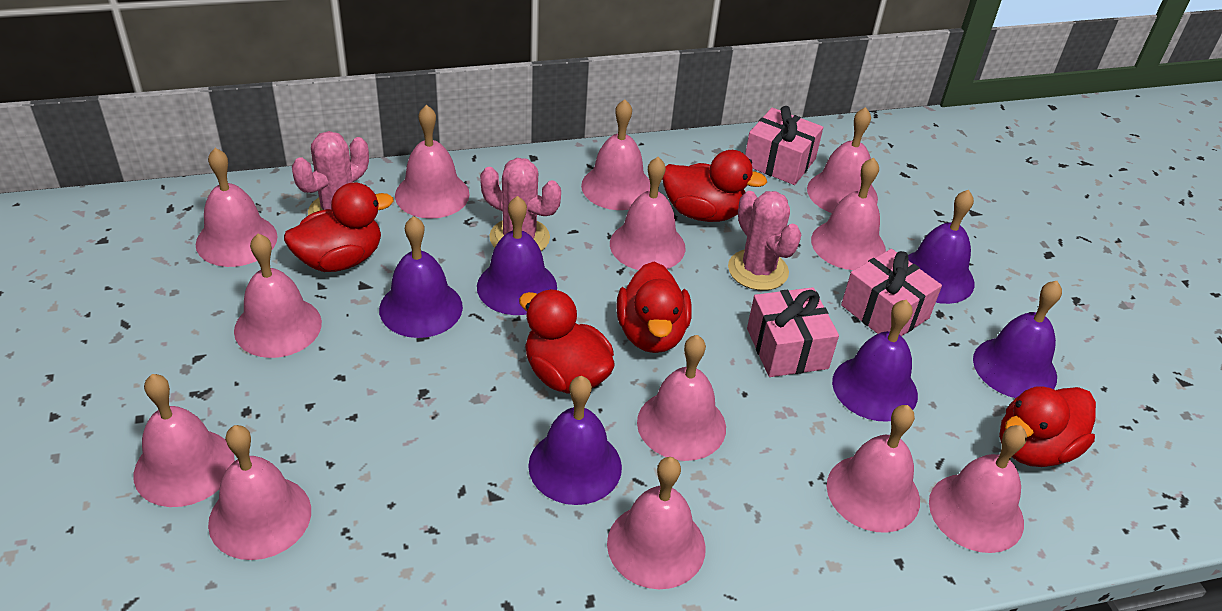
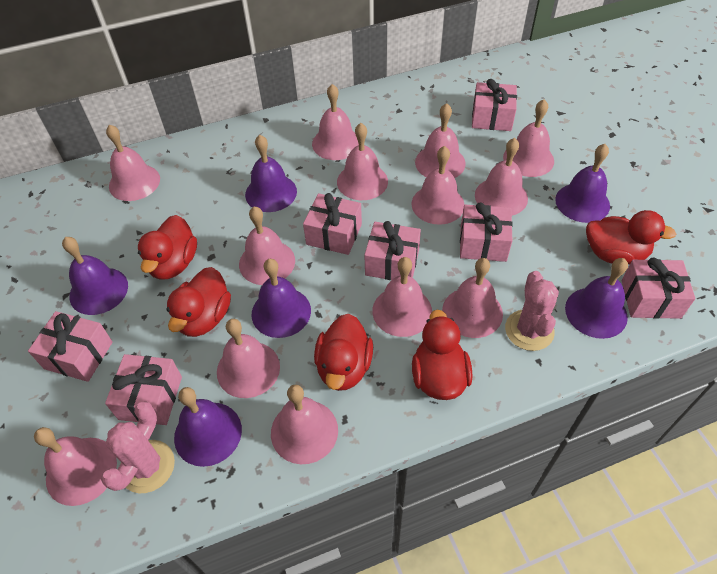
pink cactus: [292,131,369,215] [480,158,561,251] [728,191,801,291] = 3 -> [101,401,175,493] [505,271,559,351] = 2
pink gift: [745,106,823,185] [747,287,839,377] [841,249,942,336] = 3 -> [28,311,113,382] [105,354,182,425] [303,193,362,255] [364,221,421,280] [460,202,513,262] [472,79,517,131] [622,258,696,319] = 7

